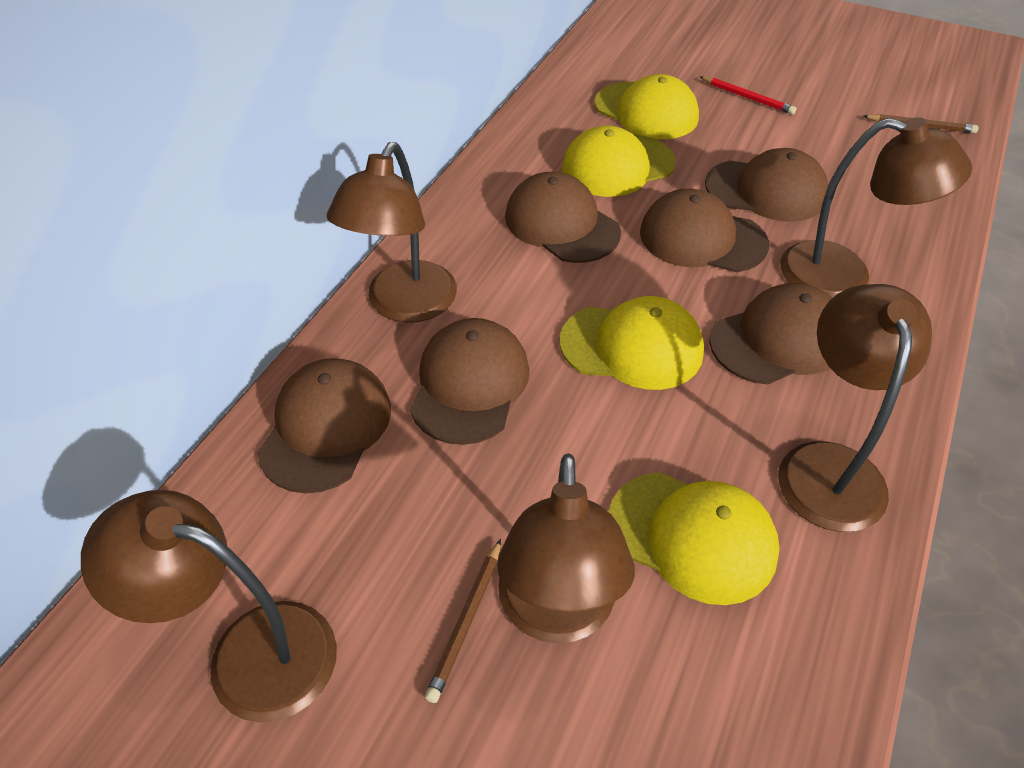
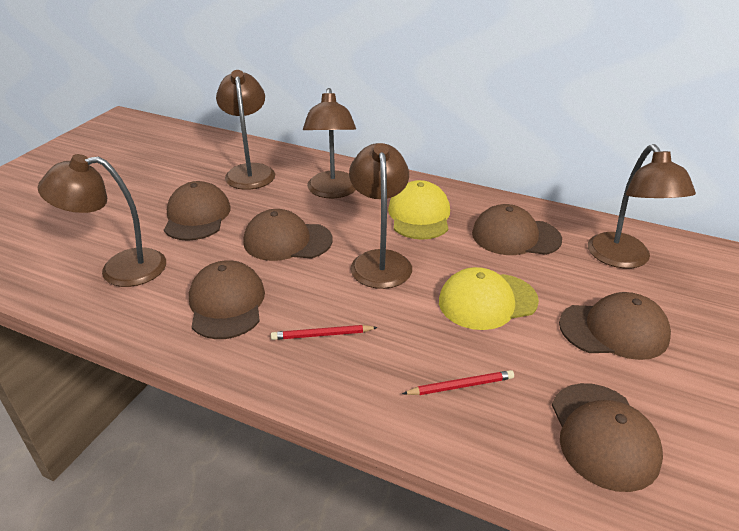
brown pencil: [425,539,501,703] [863,114,978,133] = 2 -> none = 0
red pencil: [699,76,796,115] = 1 -> [271,325,378,340] [402,370,514,395] = 2
yellow cap: [560,296,704,390] [562,125,676,197] [594,74,699,139] [608,472,780,605] = 4 -> [388,180,450,240] [439,267,539,330] = 2

